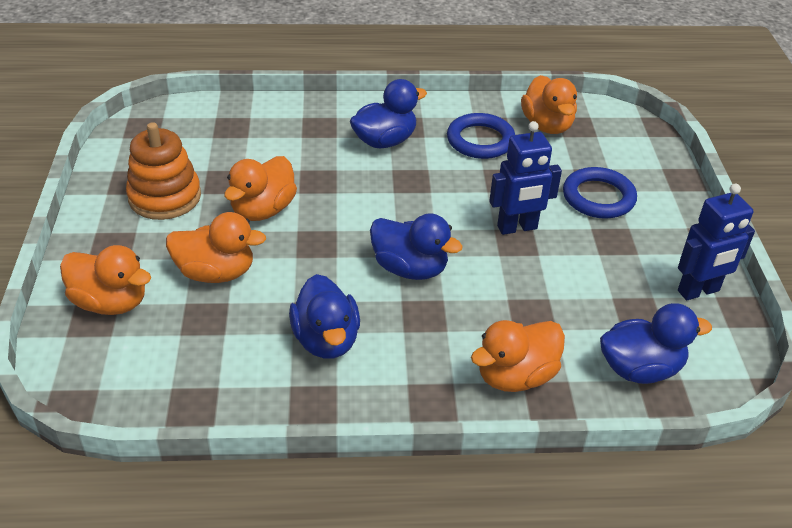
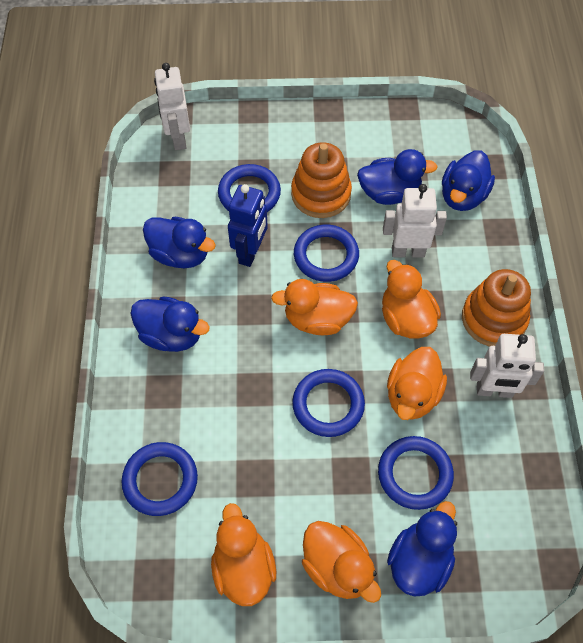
blue duck: [289,274,360,358] [350,79,427,148] [370,213,463,280] [600,303,712,384] = 4 -> [131,296,210,352] [143,217,216,268] [357,149,438,205] [387,501,457,597] [442,150,495,211] = 5
blue ring: [447,113,515,159] [563,167,637,219] = 2 -> [122,442,198,516] [218,164,281,212] [292,369,365,437] [294,224,359,282] [378,436,454,510] = 5
blue robot: [489,121,562,235] [678,184,755,300] = 2 -> [228,184,268,267] = 1
orange stacking toy: [126,122,201,220] = 1 -> [291,142,352,218] [462,269,531,346] = 2
white robot: none = 0 -> [154,63,190,150] [383,184,447,258] [470,334,544,398] = 3

